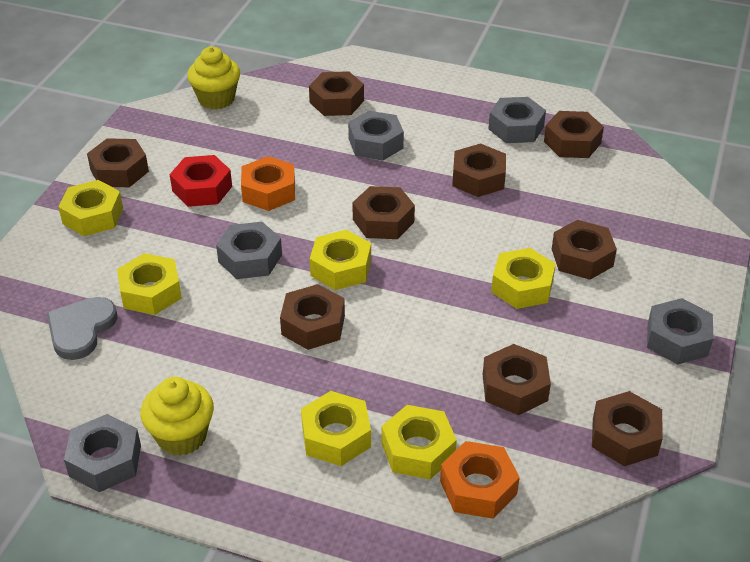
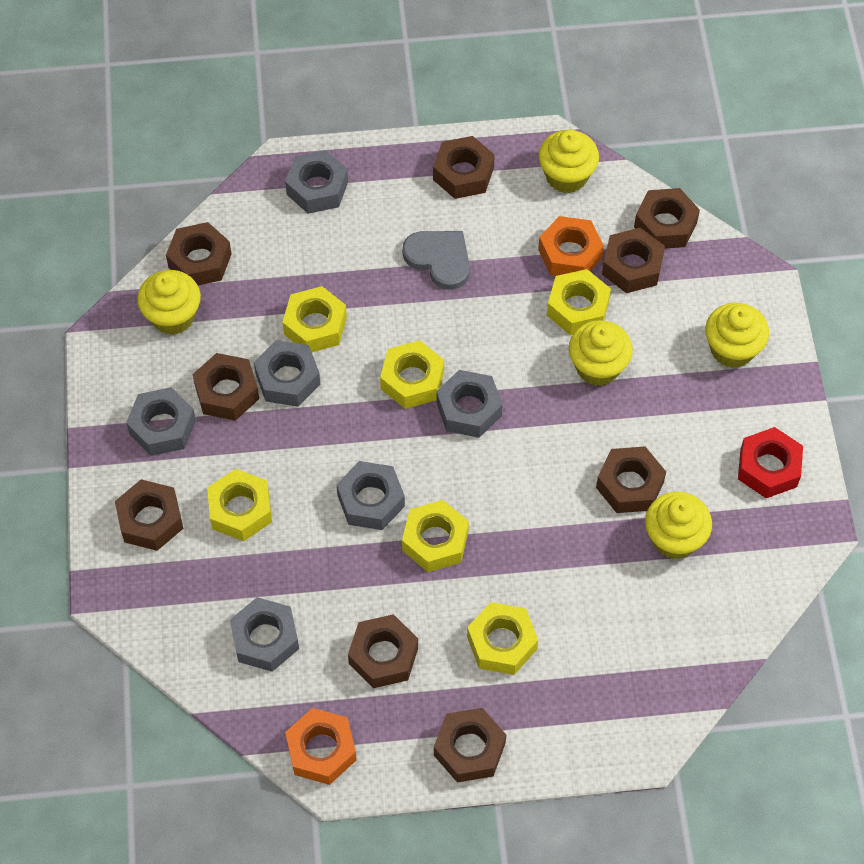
grey nut: [64,414,141,492] [216,222,282,279] [348,111,404,161] [488,97,546,143] [647,298,714,365] = 5 -> [126,387,196,456] [230,597,299,672] [254,340,320,407] [285,150,348,214] [336,461,405,530] [436,370,503,438] = 6
yellow cupcake: [140,377,214,456] [187,46,240,110] = 2 -> [137,270,201,335] [538,130,599,193] [569,320,633,386] [645,492,712,559] [705,303,769,368] = 5

